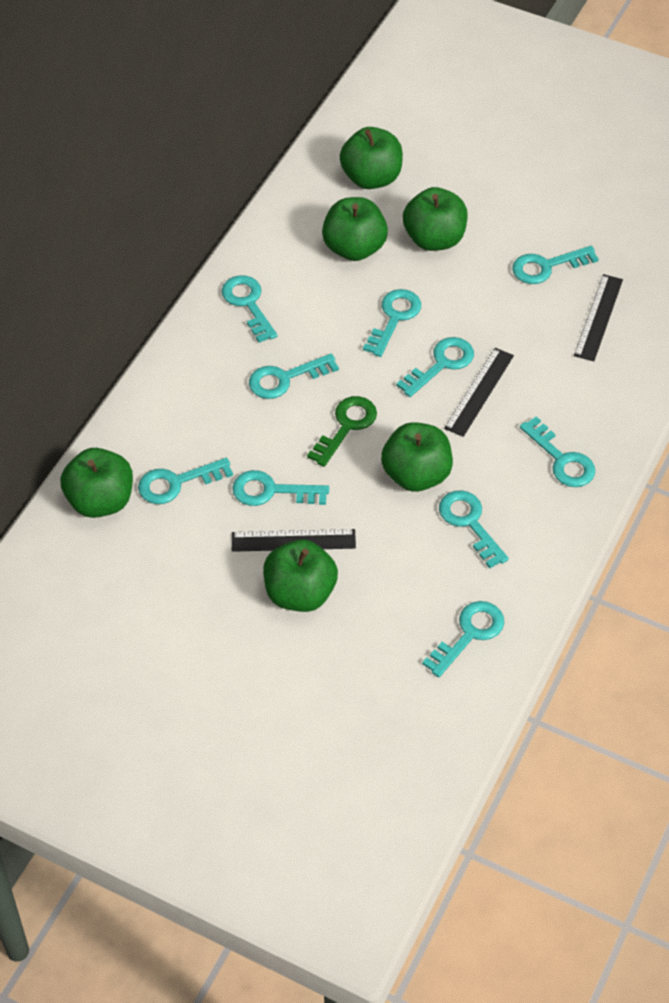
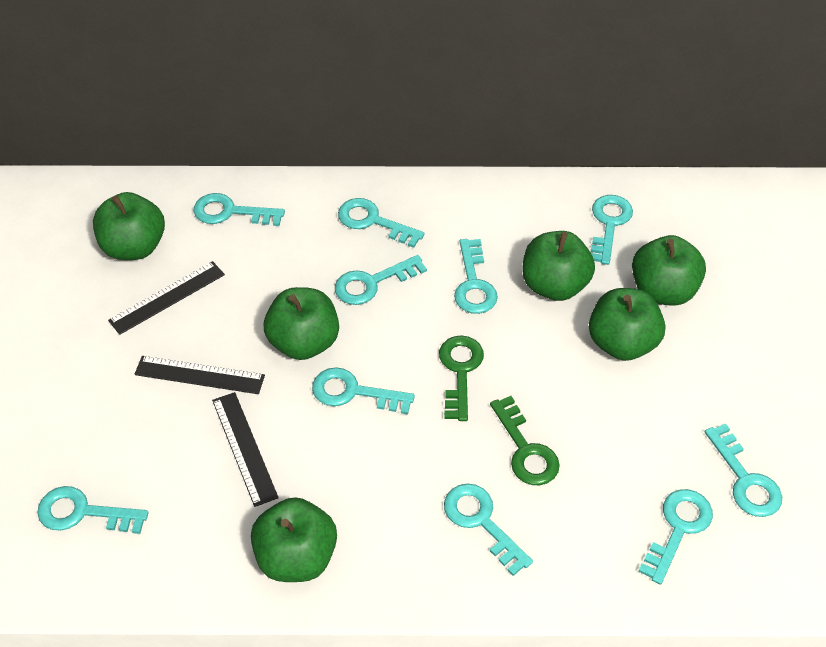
green key: [307,396,377,467] = 1 -> [439,335,484,421] [490,396,560,485] = 2

